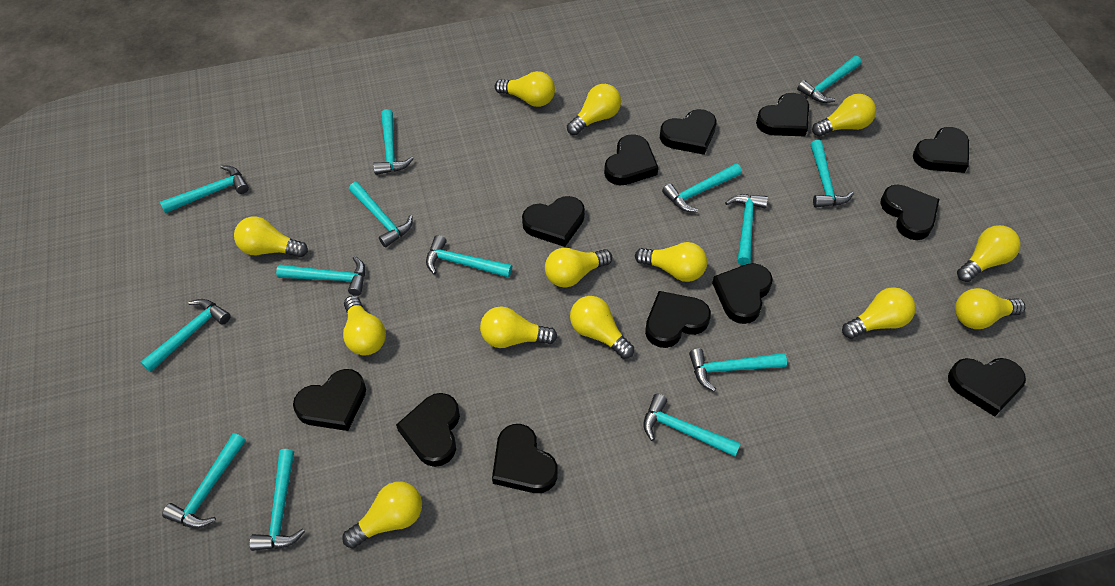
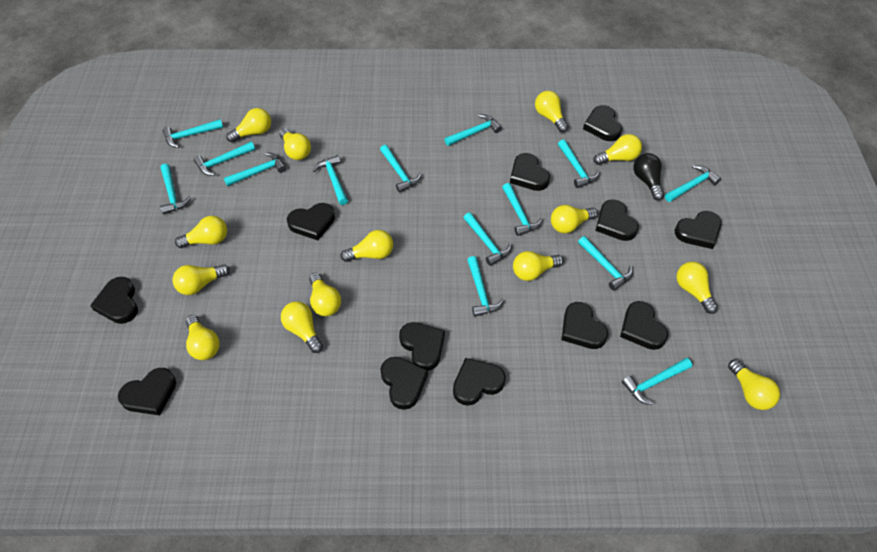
black light bulb: none = 0 -> [634,153,664,200] = 1
yellow light bulb: [234,216,308,257] [342,481,422,548] [343,296,386,355] [480,306,557,348] [495,71,555,107] [545,248,612,288] [567,84,621,135] [570,296,634,359] [635,242,707,282] [812,94,876,137] [842,287,916,339] [955,288,1025,329] [957,225,1021,282] = 13 -> [172,264,230,295] [175,216,227,248] [186,315,220,360] [226,108,271,143] [279,128,311,160] [281,301,323,353] [309,273,341,316] [340,230,393,262] [513,251,564,281] [535,91,568,132] [551,205,597,234] [594,134,642,165] [676,262,718,314] [728,359,780,410] = 14

